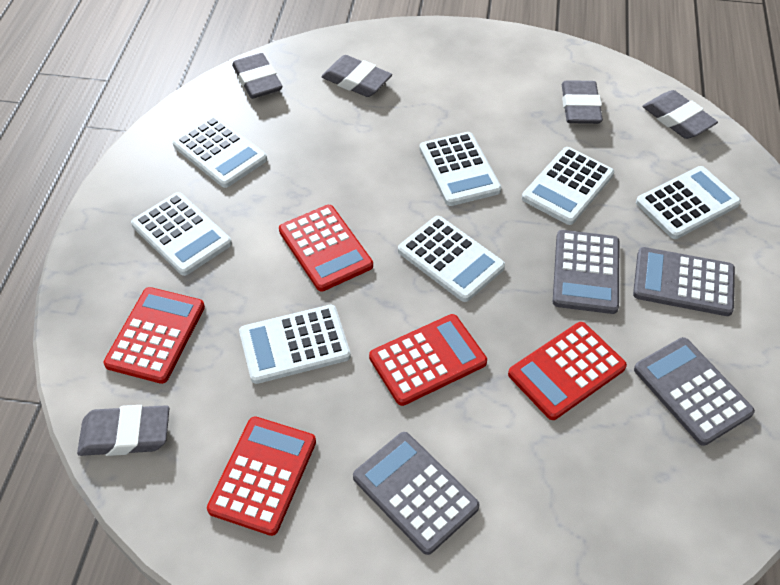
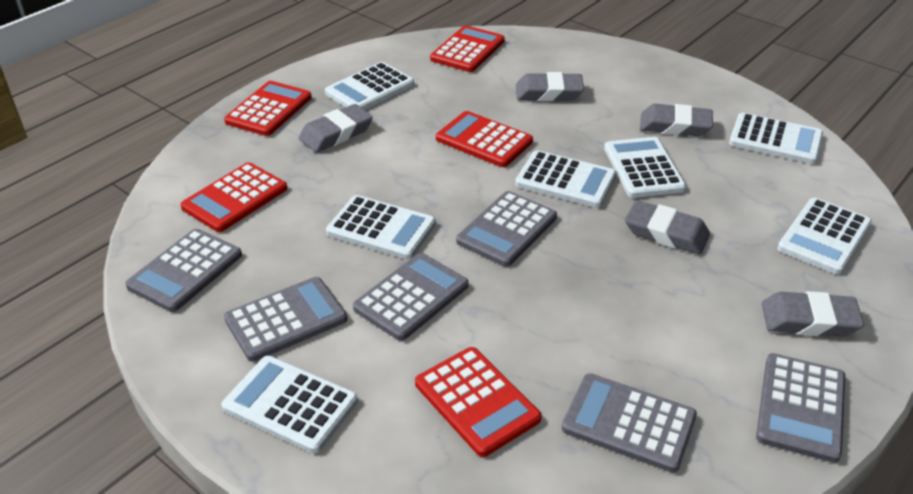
grey calculator: [353,432,480,555] [553,230,619,314] [633,247,735,316] [634,337,755,446] = 4 -> [125,229,242,312] [224,277,347,362] [353,253,468,341] [456,191,557,267] [562,373,697,473] [756,353,845,463] = 6

